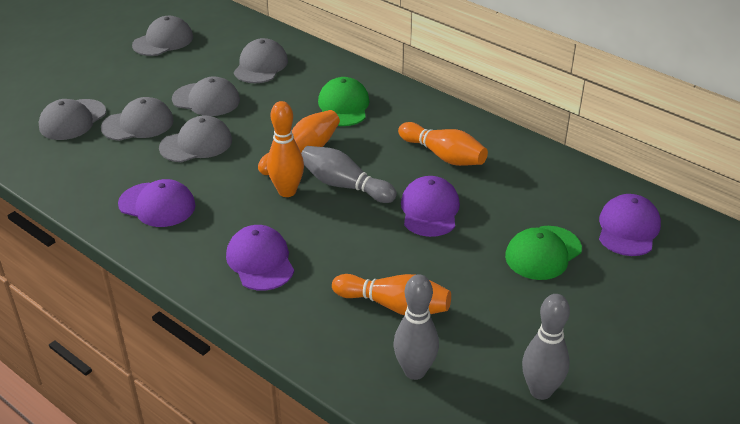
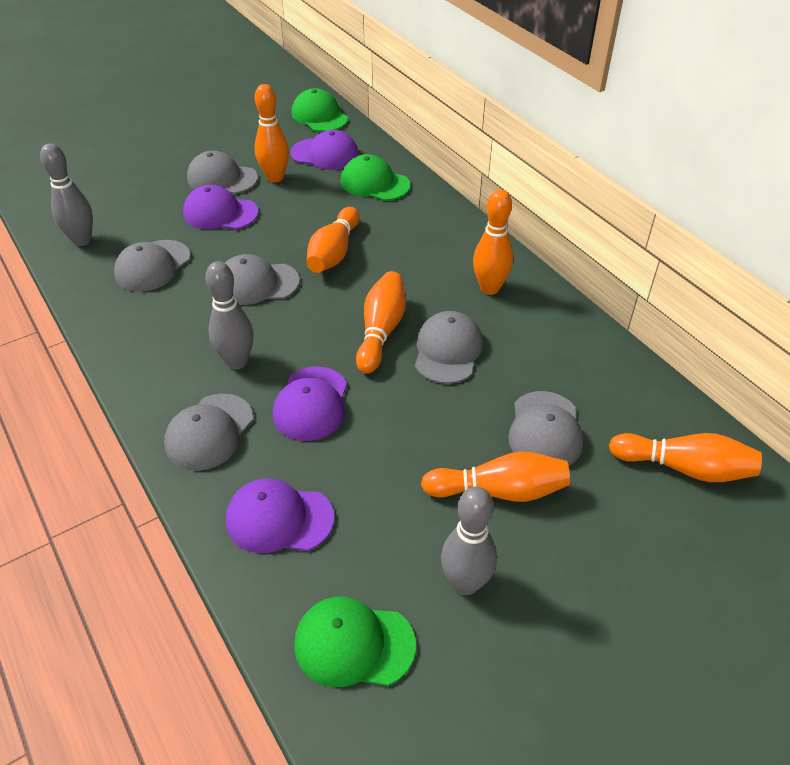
green cap: [318,77,370,126] [505,226,582,280] = 2 -> [292,88,348,132] [294,597,416,687] [341,154,410,201] = 3
orange bowling pin: [258,110,340,175] [267,101,304,197] [332,274,451,315] [398,122,488,166] = 4 -> [255,84,289,183] [306,207,359,273] [356,271,406,374] [421,451,570,502] [473,189,513,295] [609,433,762,482] = 6

